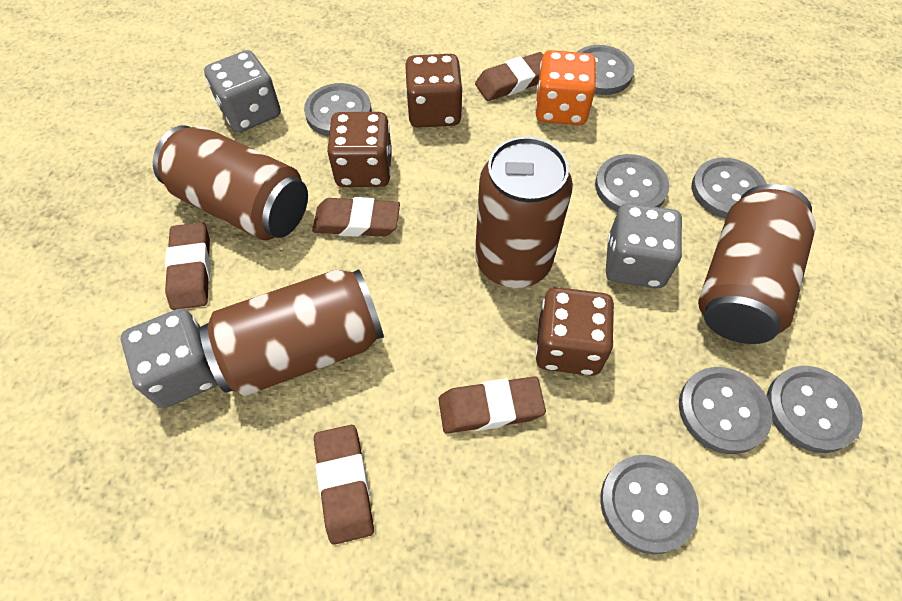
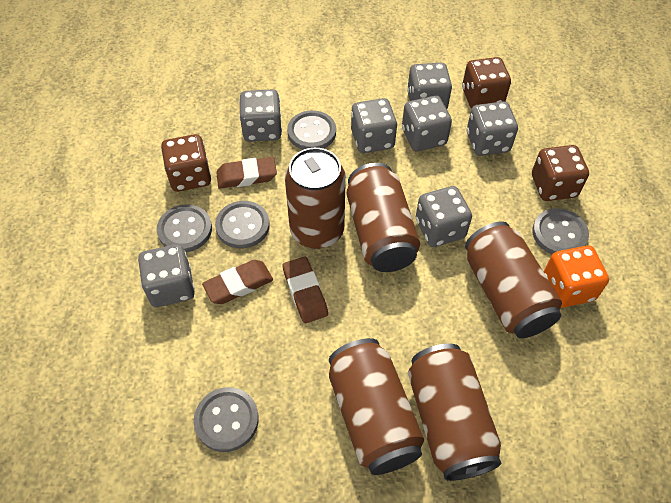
brown can: [153,125,308,240] [200,269,384,396] [475,137,573,288] [698,184,816,344] = 4 -> [285,148,346,249] [329,338,424,475] [347,163,420,272] [408,343,501,481] [465,222,562,338] = 5
brown eraser: [165,222,211,310] [312,197,400,237] [314,425,374,545] [439,377,546,434] [475,52,543,101] = 5 -> [202,260,273,304] [216,157,277,189] [283,257,328,323] = 3
grey button: [304,83,371,137] [577,45,634,95] [595,154,670,212] [600,455,699,554] [679,367,772,454] [692,158,767,218] [767,366,863,453] = 7 -> [157,204,212,252] [194,387,259,452] [215,201,270,249] [287,110,336,150] [532,208,589,254] = 5
grey dice: [121,308,218,408] [204,50,281,132] [606,203,682,288] = 3 -> [138,244,195,307] [239,89,282,142] [351,98,397,153] [402,96,452,151] [407,63,452,109] [416,186,472,247] [467,101,518,156] = 7

